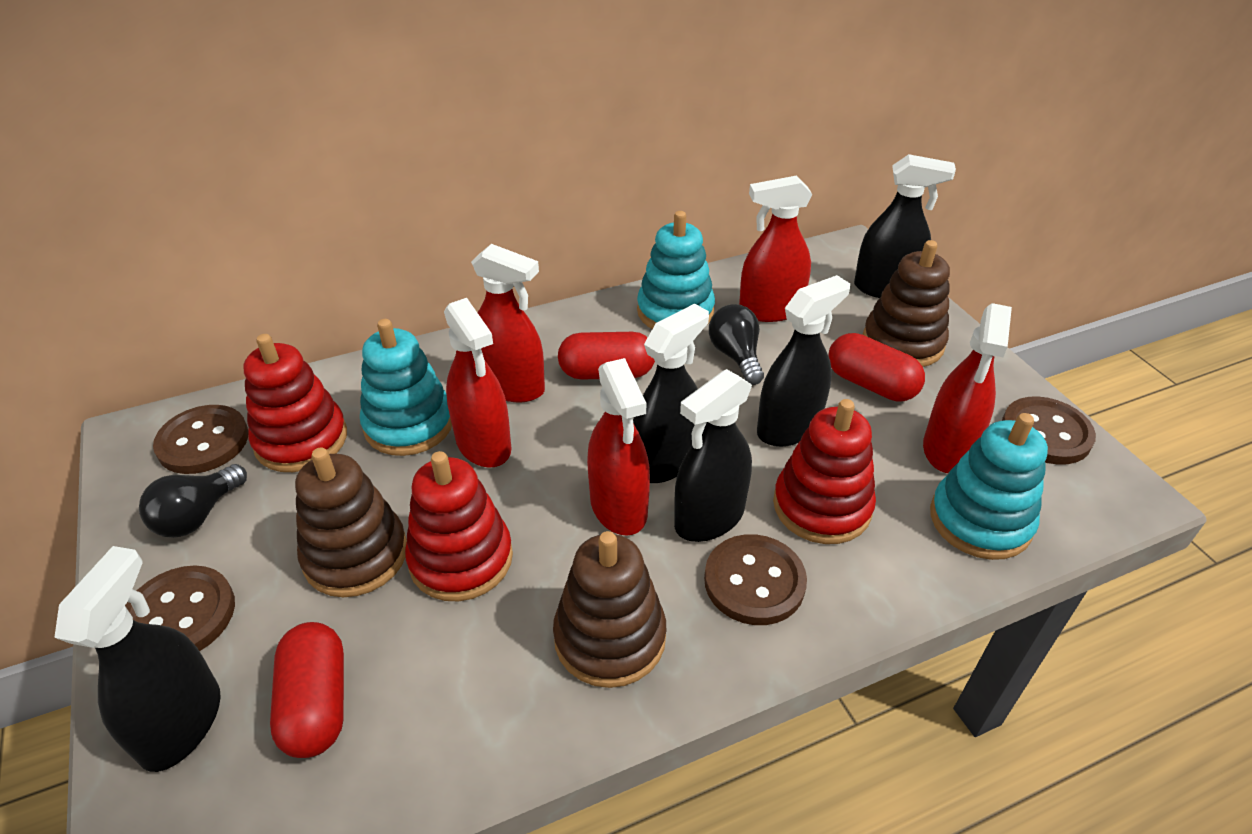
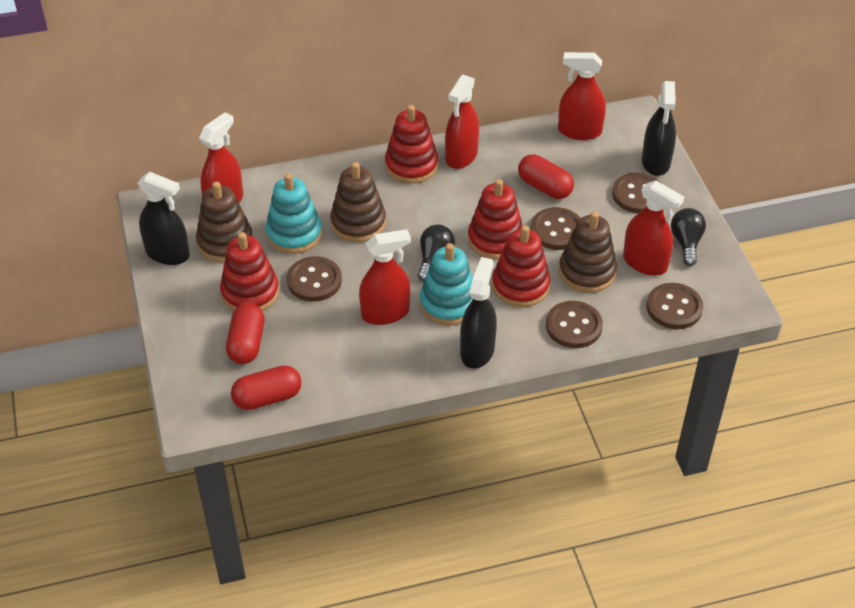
black spray bottle: [54,546,221,772] [633,304,709,483] [674,369,752,542] [757,275,850,447] [854,154,956,298] = 5 -> [138,172,190,265] [460,257,497,369] [642,81,676,176] = 3
brown button: [125,565,235,651] [153,405,248,474] [704,534,807,625] [1002,396,1096,465] = 4 -> [287,256,342,302] [531,207,580,250] [546,301,603,348] [612,173,661,213] [647,283,703,329] = 5
red stacking toy: [244,334,347,472] [405,451,513,601] [773,399,876,544] = 3 -> [220,232,279,311] [385,105,438,184] [468,179,523,260] [492,225,550,307] = 4
turquoise stacking toy: [360,319,452,456] [637,211,715,329] [930,413,1048,560] = 3 -> [265,173,322,254] [420,243,473,325] = 2

